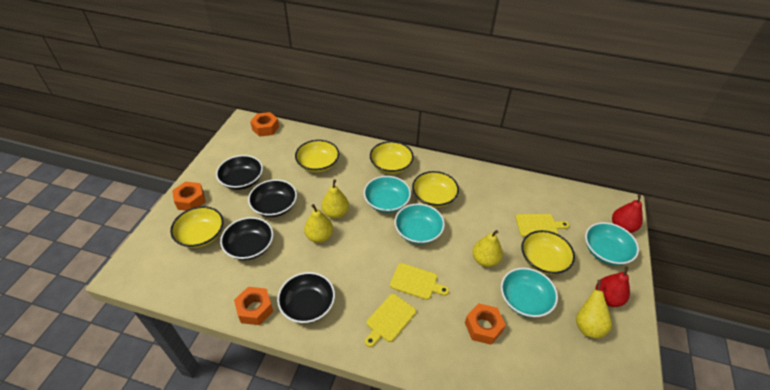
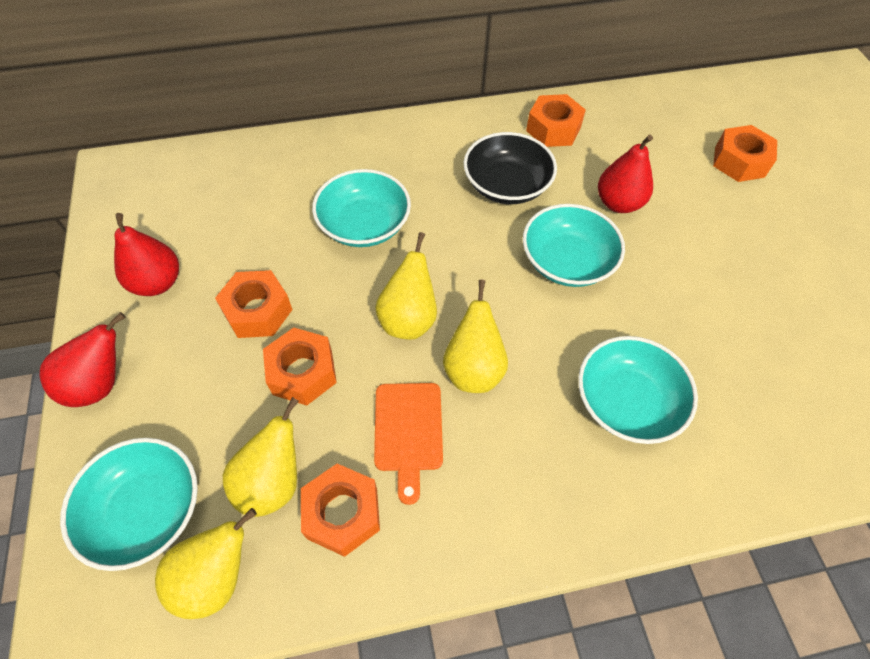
black bowl: [216,155,263,190] [220,217,273,260] [248,179,297,217] [277,272,335,323] = 4 -> [464,132,557,204] = 1
orange cutting board: none = 0 -> [374,383,443,505] = 1
orange nut: [172,182,206,211] [234,287,274,325] [250,112,279,137] [465,303,506,345] = 4 -> [215,270,293,338] [263,327,337,405] [301,464,380,557] [526,94,586,147] [713,125,777,182] = 5
red pear: [596,266,630,307] [612,194,643,233] = 2 -> [40,312,126,407] [114,213,179,296] [598,135,653,213] = 3
yellow bowl: [170,206,224,248] [295,140,339,172] [370,141,414,174] [412,171,459,208] [521,230,575,275] = 5 -> none = 0
yellow cutting board: [365,294,416,347] [390,263,449,300] [515,214,569,237] = 3 -> none = 0

